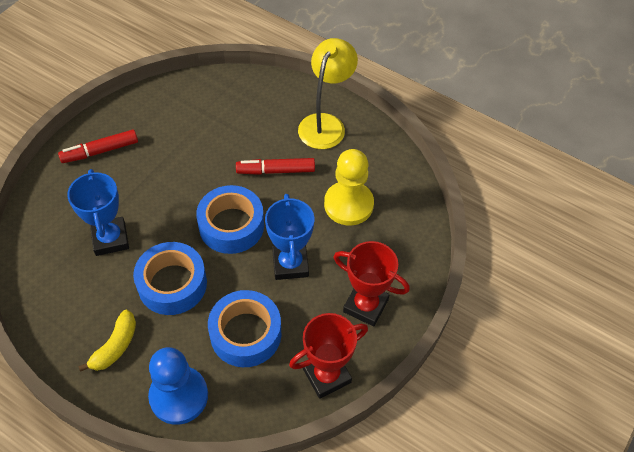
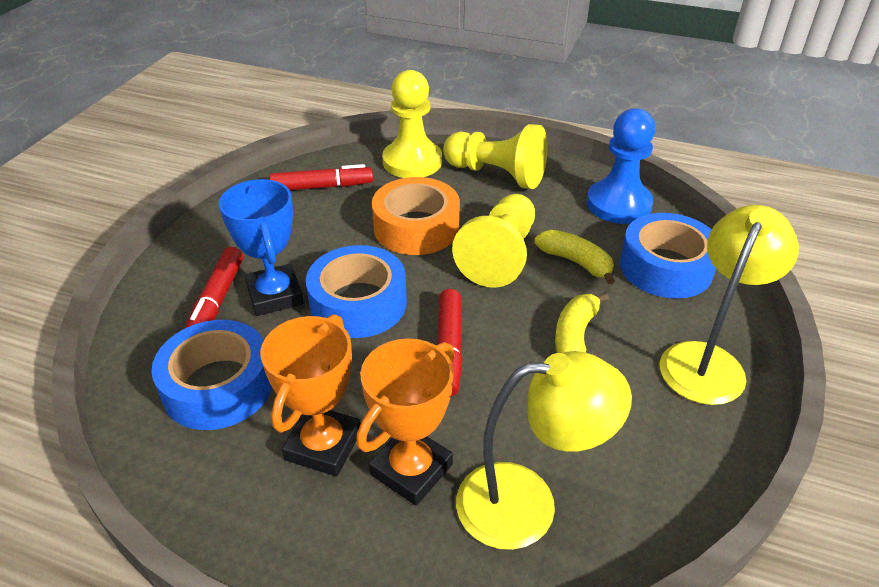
blue trophy: [67,169,129,256] [265,194,314,280] = 2 -> [219,179,304,316] = 1
orange tape: none = 0 -> [372,177,460,255] = 1
orange trophy: none = 0 -> [260,314,361,476] [356,338,454,506] = 2
red marker: [58,129,138,163] [236,158,315,175] = 2 -> [184,247,244,329] [270,164,373,190] [437,289,462,396] = 3
red trophy: [289,313,368,399] [333,241,410,327] = 2 -> none = 0
yellow banana: [78,310,136,372] = 1 -> [534,230,615,285] [555,292,609,353] = 2
yellow lamp: [298,38,358,149] = 1 -> [456,351,632,550] [660,205,799,405] = 2
yellow pawn: [324,149,374,226] = 1 -> [382,70,442,178] [443,124,548,189] [452,194,535,288] = 3

